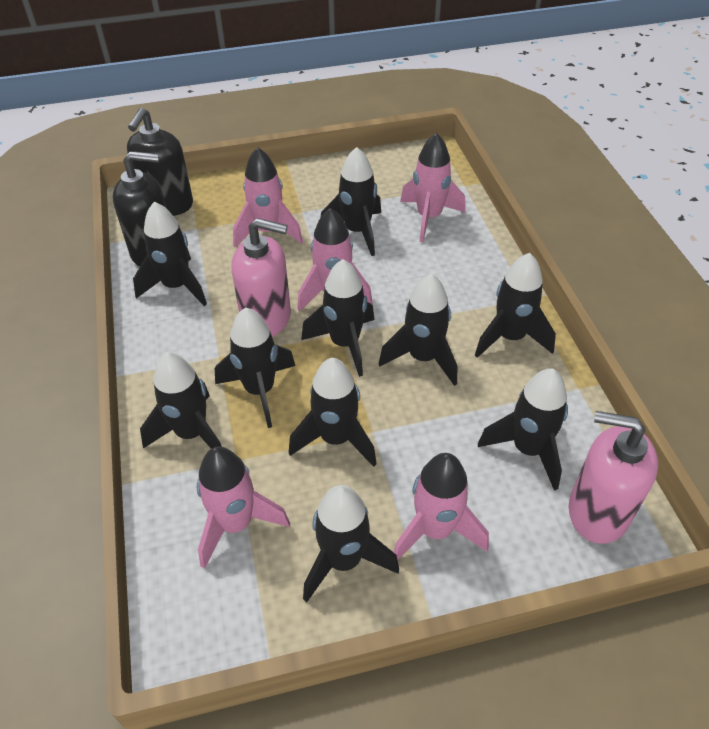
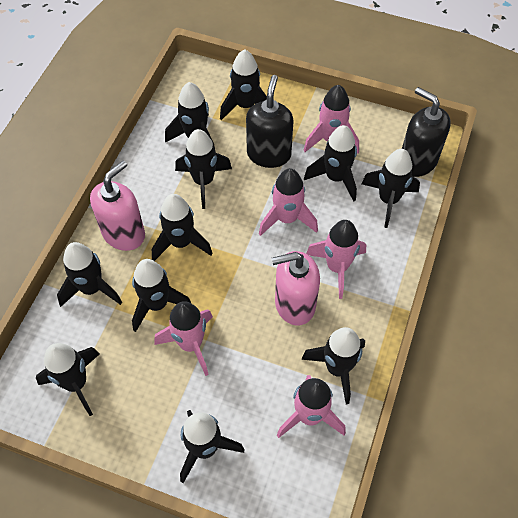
black rocket: [133,202,207,306] [140,352,222,449] [215,307,295,428] [289,358,377,467] [301,259,374,377] [303,485,399,602] [321,147,381,256] [379,274,457,386] [475,253,556,358] [478,368,568,491] = 10 -> [36,343,100,416] [57,242,122,307] [132,259,192,332] [152,194,213,261] [165,82,216,153] [175,129,232,209] [180,410,244,483] [220,49,267,120] [301,327,365,404] [304,125,357,201] [361,149,420,228] = 11

